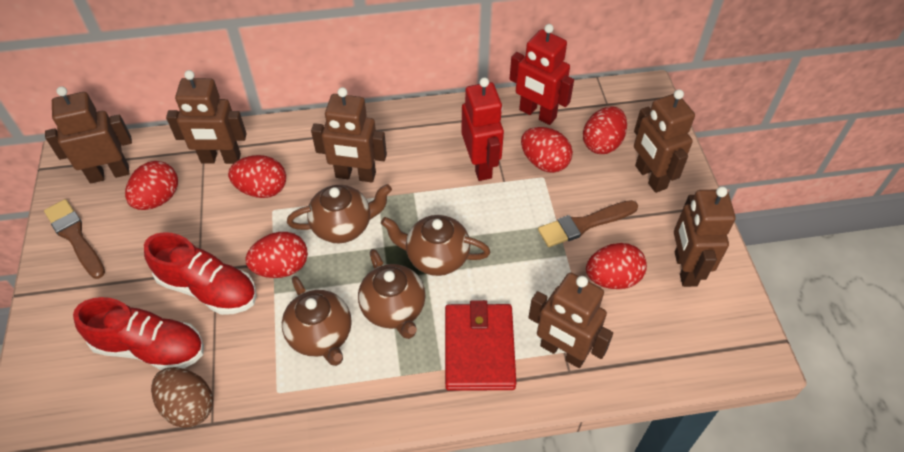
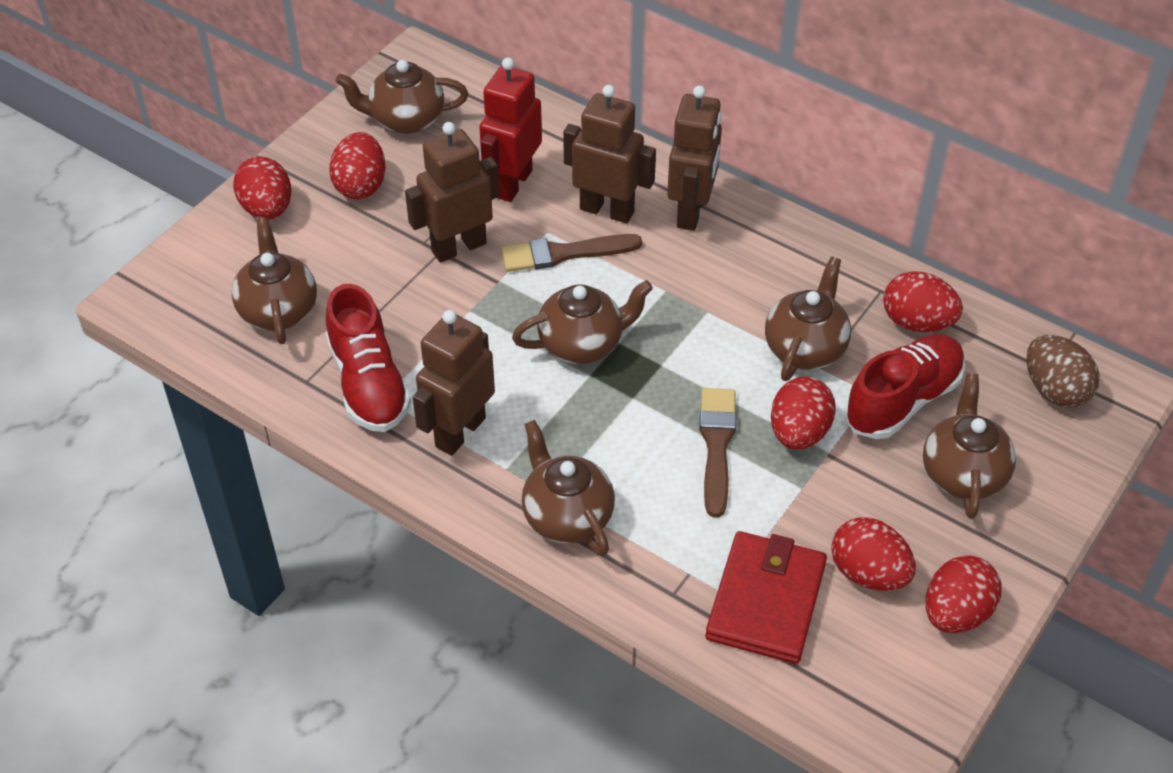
brown robot: [45,86,132,183] [166,70,247,164] [311,87,387,182] [528,272,613,368] [634,89,695,193] [674,186,736,287] = 6 -> [405,122,499,263] [413,310,495,456] [563,85,656,223] [667,86,722,231] = 4
brown teapot: [282,276,352,366] [287,184,392,243] [358,249,426,339] [381,215,490,276] = 4 -> [232,217,317,344] [336,60,468,134] [512,280,653,364] [522,420,615,556] [765,256,851,381] [923,373,1016,519] = 6
red robot: [461,77,504,181] [510,24,574,125] = 2 -> [479,57,542,202] = 1

